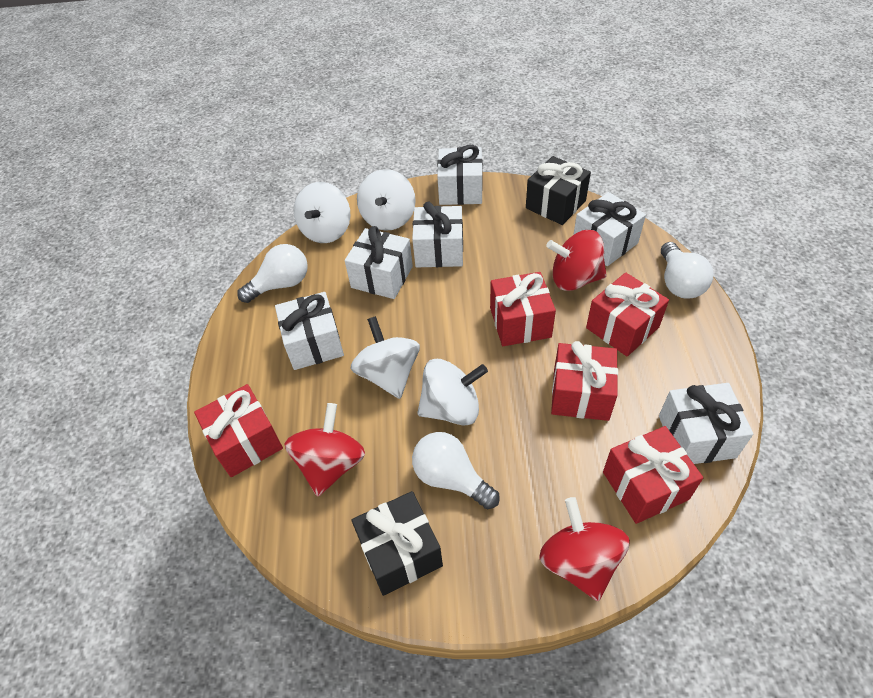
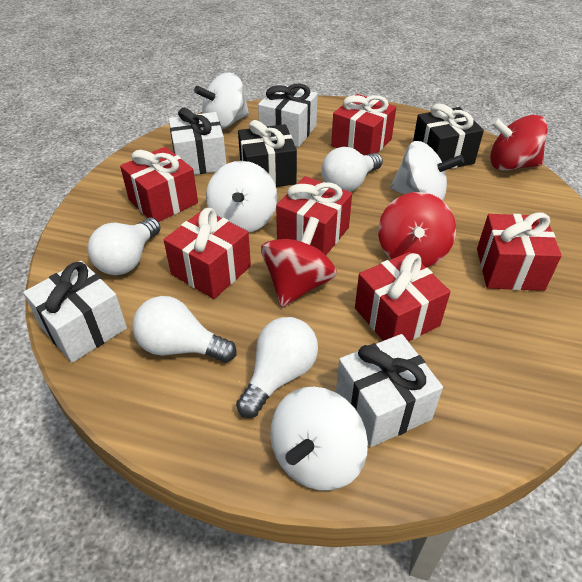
red gift: [194,384,283,477] [490,272,556,346] [551,341,618,421] [586,272,669,356] [603,426,703,524] = 5 -> [120,147,198,222] [164,208,251,299] [276,176,352,255] [331,94,396,155] [355,252,451,342] [477,213,562,291] = 6
white gift: [275,292,344,370] [345,226,413,299] [412,202,463,267] [437,145,483,205] [573,192,646,266] [659,383,753,464] = 6 -> [23,261,127,363] [169,108,226,175] [258,84,318,147] [336,334,443,447] = 4
white light bulb: [237,244,308,303] [412,432,500,509] [661,242,713,298] = 3 -> [88,217,161,275] [132,296,236,362] [236,317,318,418] [321,147,383,192] = 4

